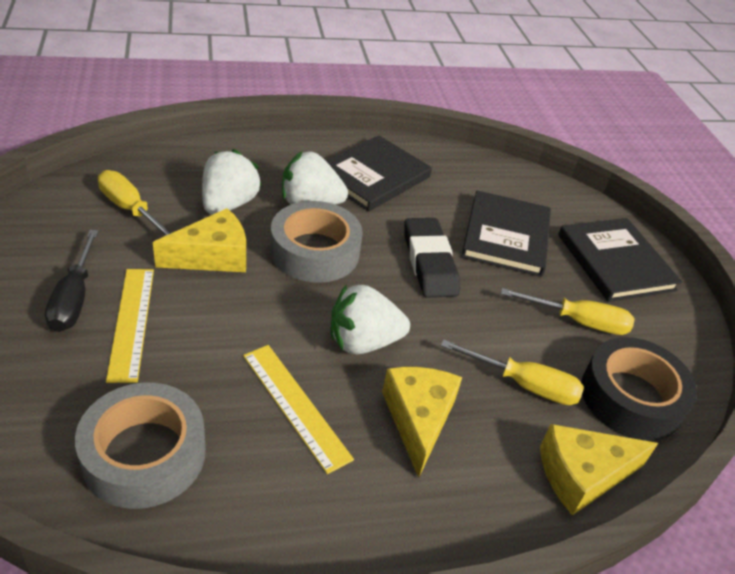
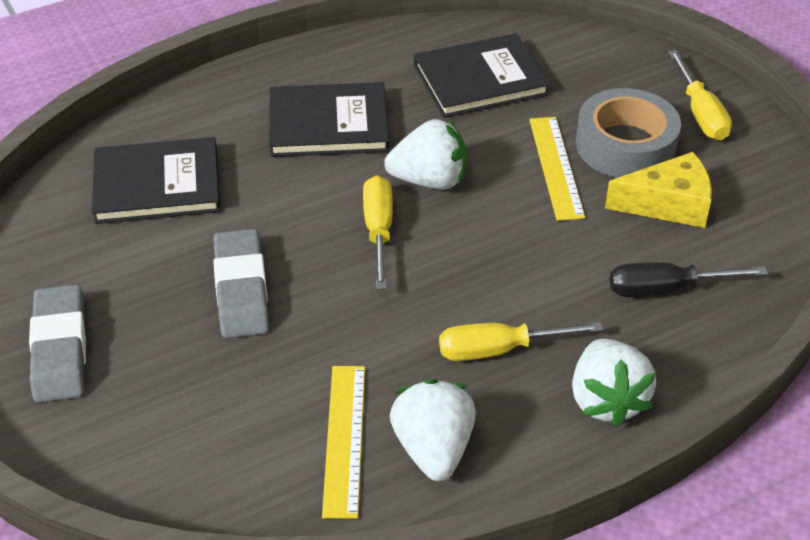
black eraser: [404,218,460,298] = 1 -> none = 0
black tape: [581,337,697,441] = 1 -> none = 0
grey eraser: none = 0 -> [29,284,86,403] [213,229,269,338] = 2
grey tape: [75,383,206,509] [270,201,363,283] = 2 -> [576,88,681,178] = 1
yellow cheese: [153,208,246,272] [382,367,462,478] [540,424,658,515] = 3 -> [605,152,712,228] = 1

